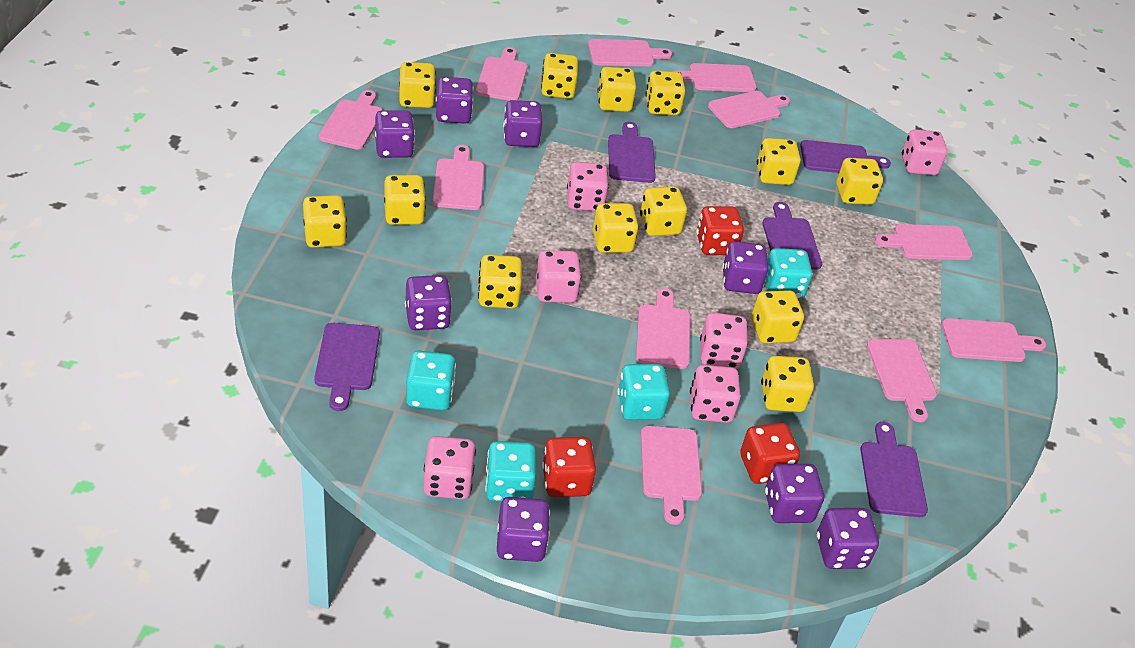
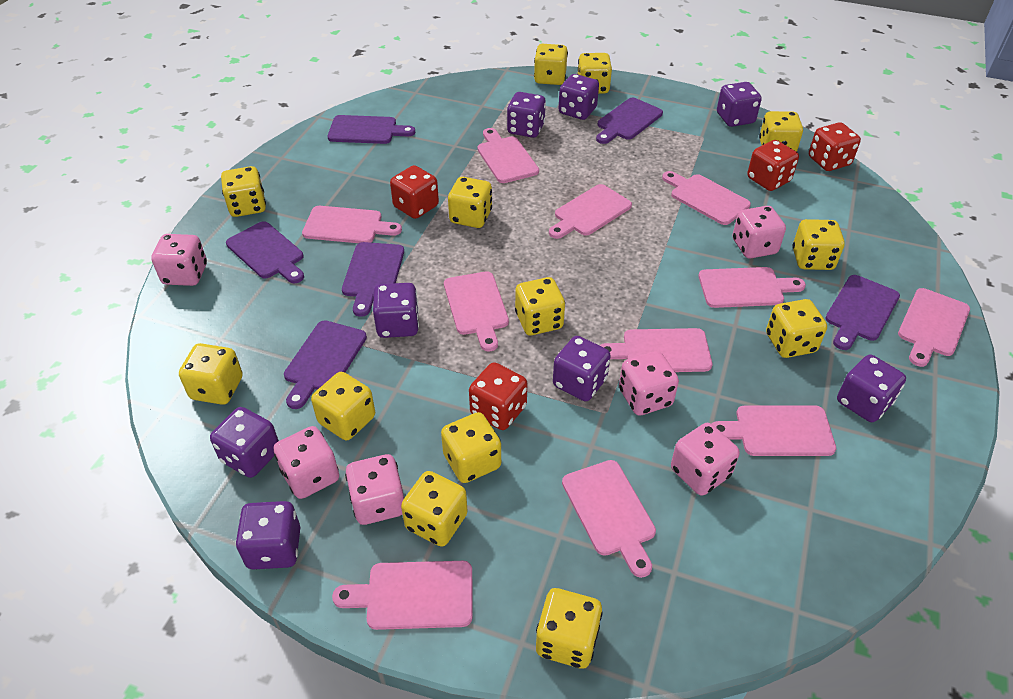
purple cutting board: [314,323,380,411] [608,122,656,183] [763,202,822,270] [800,140,891,173] [860,422,928,517] = 5 -> [226,221,304,283] [284,320,367,409] [328,115,415,144] [342,242,404,317] [596,98,663,144] [825,275,900,350] = 6
red dice: [542,437,596,497] [696,206,744,255] [740,423,800,484] = 3 -> [390,165,439,219] [469,362,528,430] [747,140,799,191] [809,122,861,171] = 4
turquoise dice: [406,351,456,411] [485,441,536,502] [618,364,670,420] [765,248,813,300] = 4 -> none = 0

